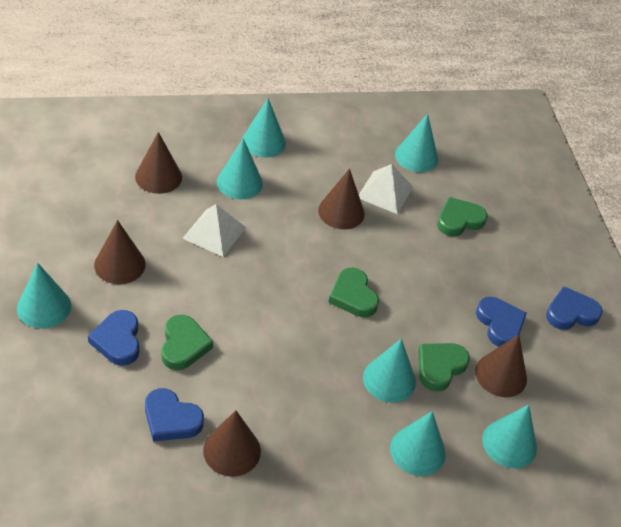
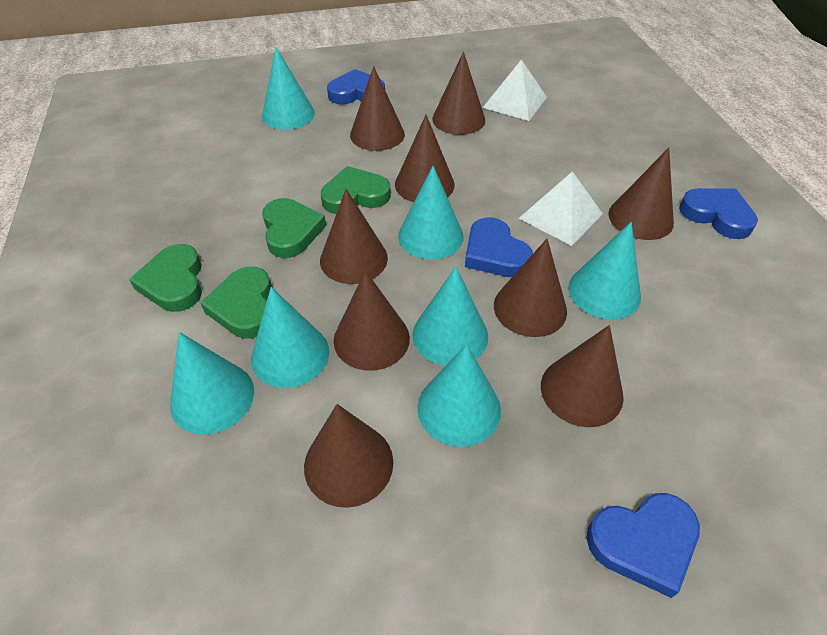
brown cone: [94,220,146,284] [135,132,182,194] [203,410,261,477] [318,168,365,229] [475,334,527,397] = 5 -> [304,404,393,508] [320,189,388,284] [334,270,410,371] [350,66,405,151] [395,115,455,202] [432,52,485,135] [494,239,567,337] [541,325,624,427] [608,148,674,240] = 9

